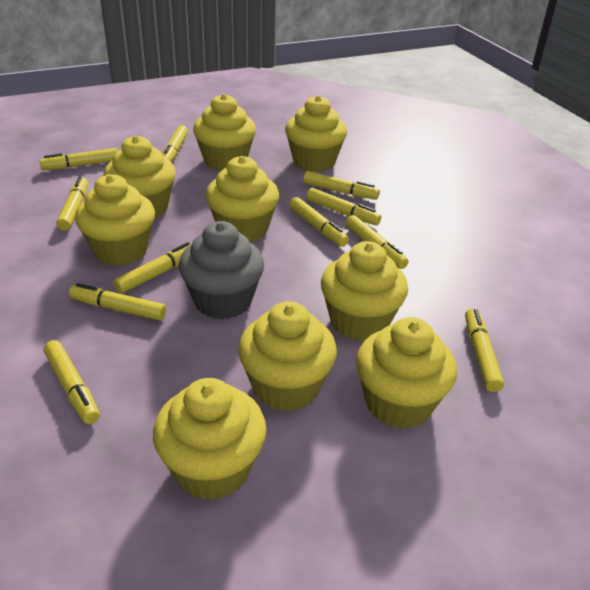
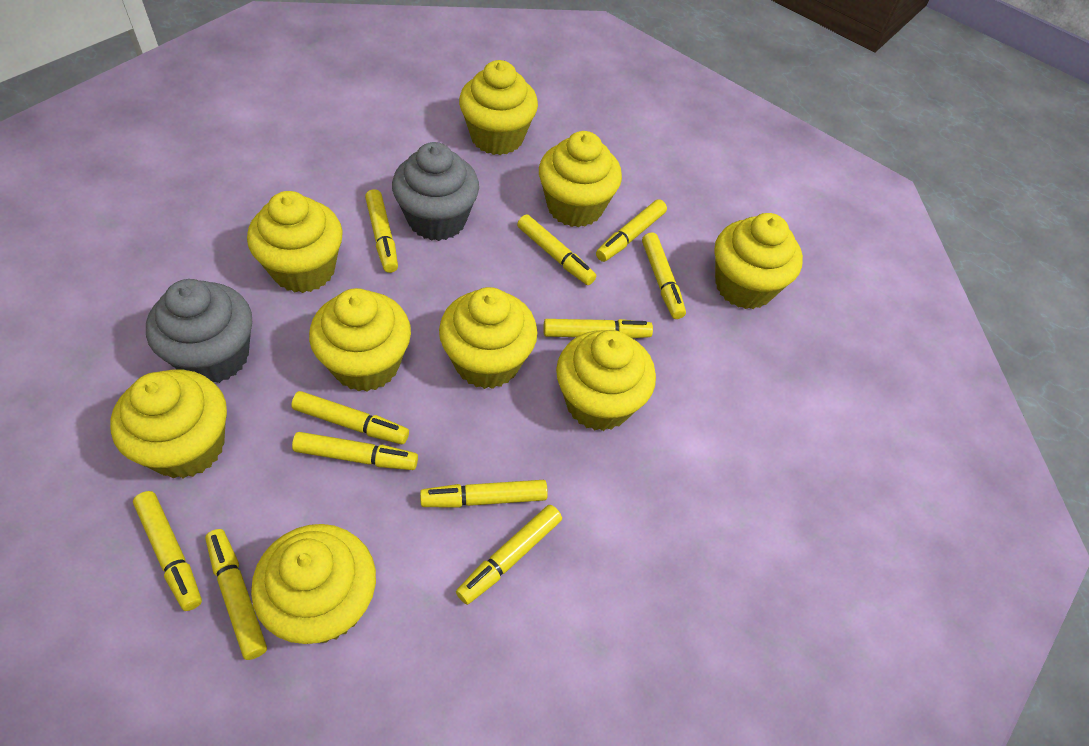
grey cupcake: [179,221,264,320] = 1 -> [146,279,252,383] [392,142,479,241] = 2

